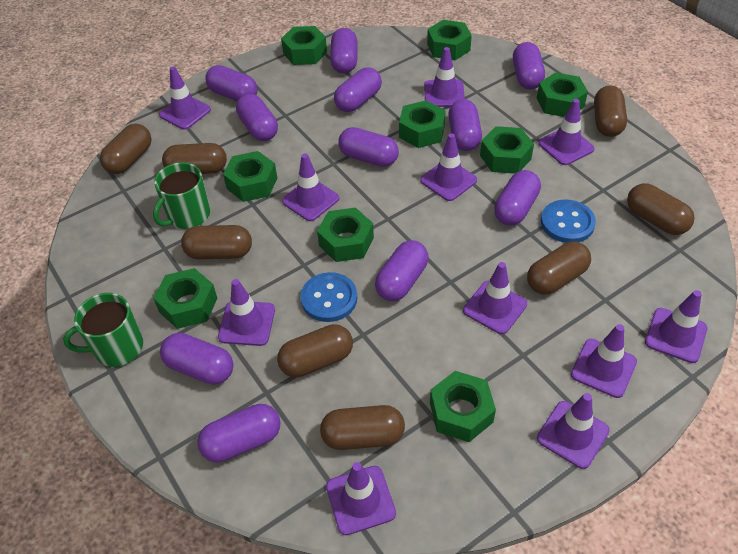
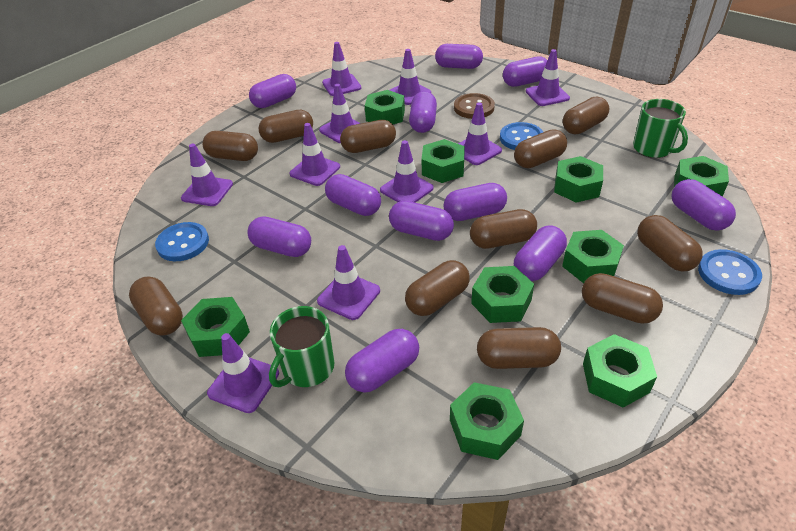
blue button: [300,272,357,322] [541,199,596,243] = 2 -> [155,222,209,261] [500,122,543,150] [698,249,762,295] = 3
brown button: none = 0 -> [454,93,495,119] = 1
brown capsule: [100,123,152,174] [162,143,227,174] [181,225,252,259] [277,324,353,378] [320,405,405,450] [527,242,591,294] [594,86,627,137] [627,183,694,235] = 8 -> [129,276,183,336] [203,131,258,161] [258,110,313,143] [340,120,396,153] [405,260,470,316] [470,209,537,249] [477,327,561,369] [514,129,567,168] [563,97,609,134] [582,273,663,324] [637,215,703,271] = 11
purple traffic cone: [159,66,211,130] [218,279,275,346] [282,153,339,221] [326,462,396,535] [420,133,477,201] [424,47,465,107] [463,262,527,334] [537,393,610,469] [538,99,595,165] [571,324,637,398] [645,290,707,363] = 11 -> [181,144,233,206] [207,333,279,413] [289,123,340,186] [317,245,380,320] [319,84,361,143] [322,42,361,96] [380,140,434,203] [390,49,431,105] [458,102,502,165] [526,49,570,106] = 10

